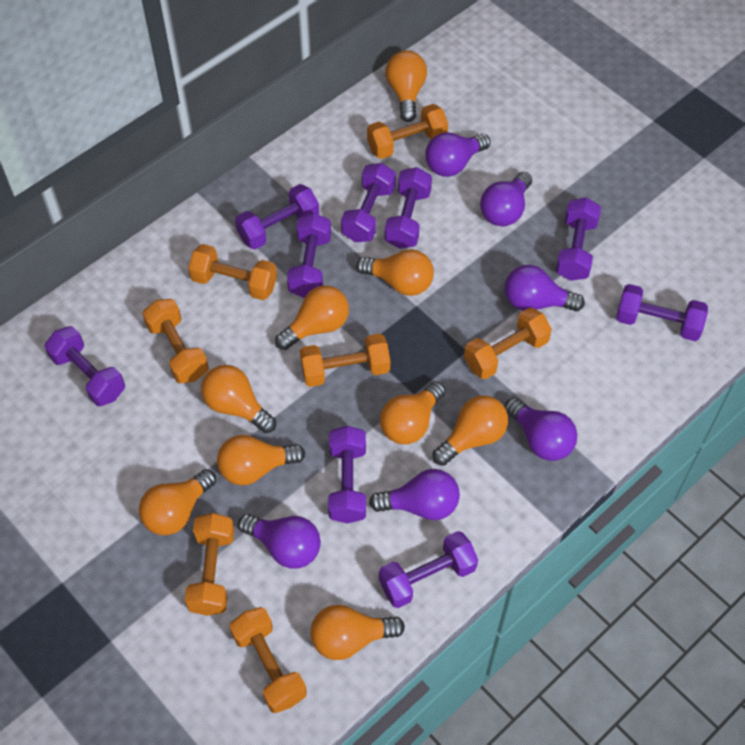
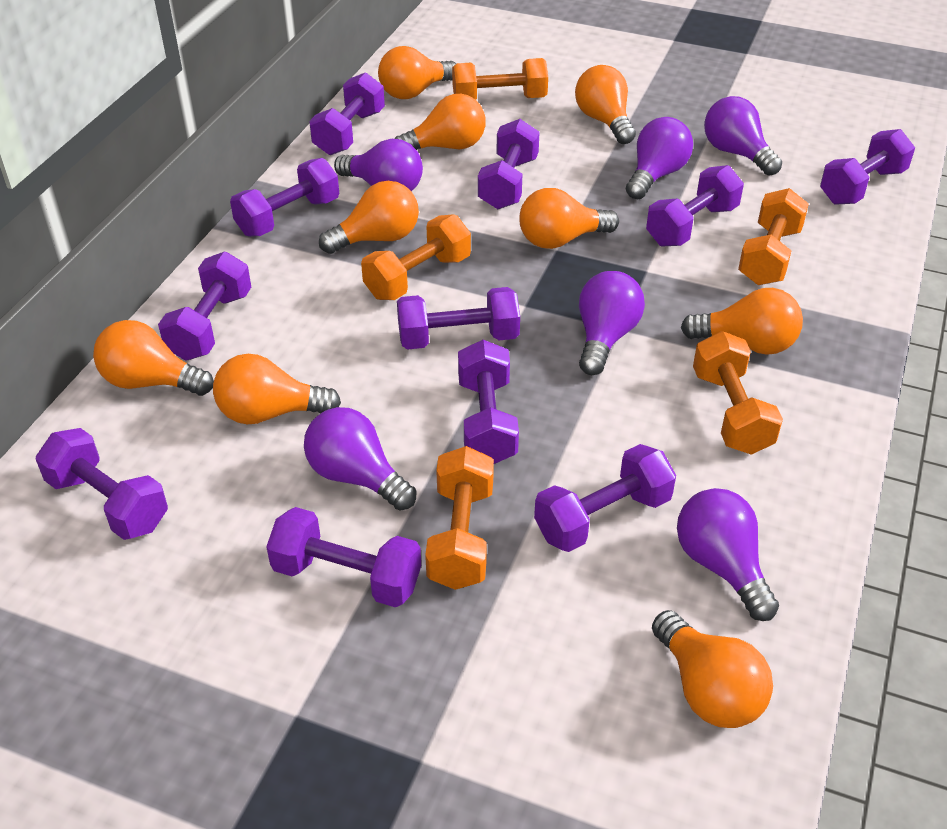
orange dumbbell: [142,299,209,383] [185,513,234,616] [188,244,277,300] [229,607,307,713] [300,334,390,387] [367,104,448,159] [464,308,552,379] = 7 -> [361,214,471,300] [425,446,494,590] [452,58,548,100] [693,331,783,455] [738,188,809,285] = 5
purple dumbbell: [45,326,125,406] [235,184,319,250] [287,213,331,298] [328,426,366,524] [341,163,396,242] [379,531,478,608] [385,167,432,249] [556,197,601,281] [616,284,708,341] = 9 -> [36,428,168,540] [158,252,251,360] [230,158,339,237] [266,507,421,607] [309,72,385,155] [397,287,520,350] [458,340,519,464] [478,119,540,209] [534,444,676,552] [646,165,744,246] [820,129,915,205] = 11

